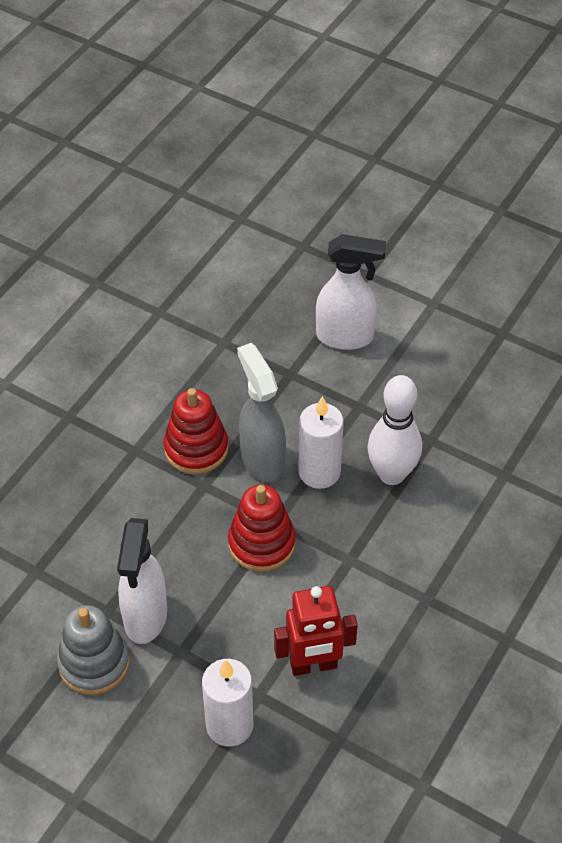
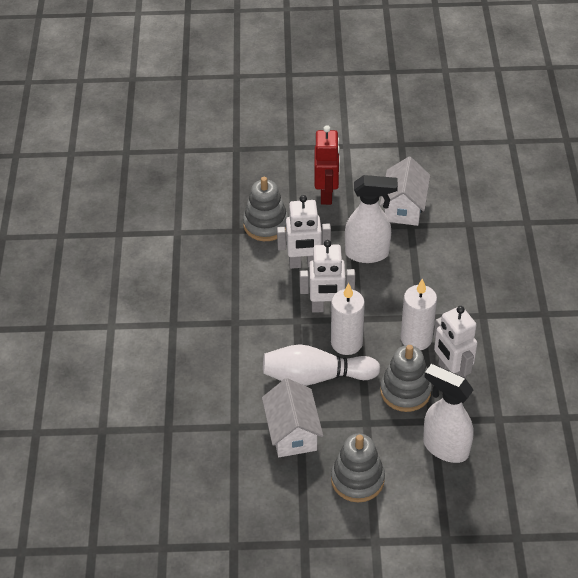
grey spray bottle: [237,343,286,482] = 1 -> none = 0
grey stacking toy: [57,605,130,695] = 1 -> [243,177,289,241] [331,434,385,502] [380,345,432,412] = 3
red stacking toy: [163,388,229,474] [228,485,296,572] = 2 -> none = 0
white house: none = 0 -> [262,378,323,457] [380,157,430,226] = 2
white robot: none = 0 -> [277,195,331,269] [300,240,355,313] [434,306,477,378] = 3

